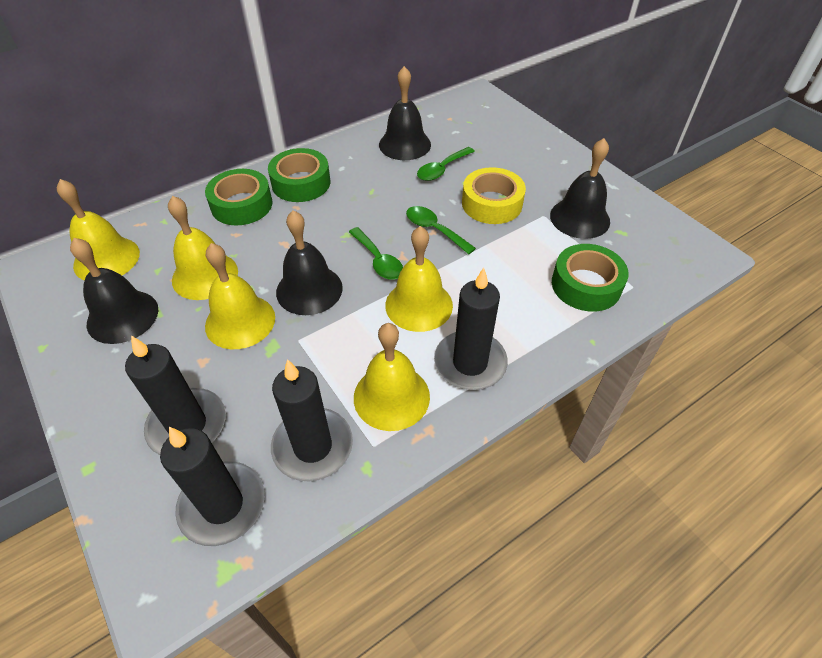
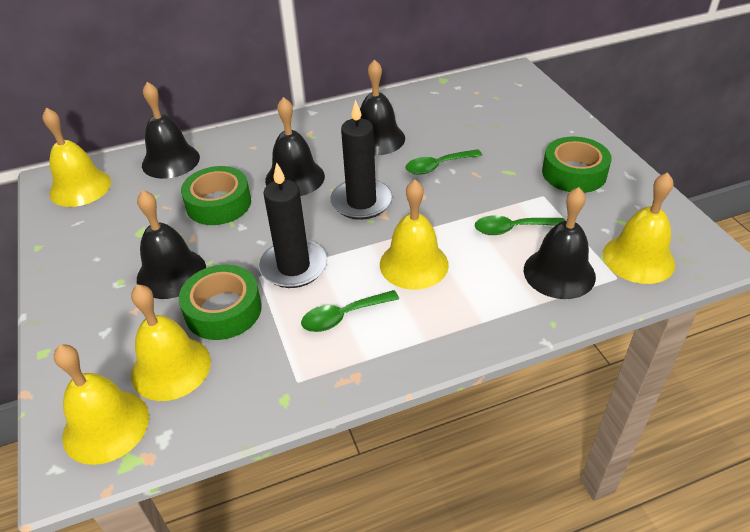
black bell: [70,238,158,344] [276,210,343,315] [379,66,431,160] [550,138,610,239] = 4 -> [137,190,206,299] [142,82,200,179] [265,97,325,196] [360,59,405,155] [524,187,596,299] = 5
black candle: [125,335,226,455] [160,427,265,546] [271,359,353,481] [434,268,508,390] = 4 -> [259,162,327,288] [330,99,393,220] = 2
yellow tape: [462,167,526,224] = 1 -> none = 0

